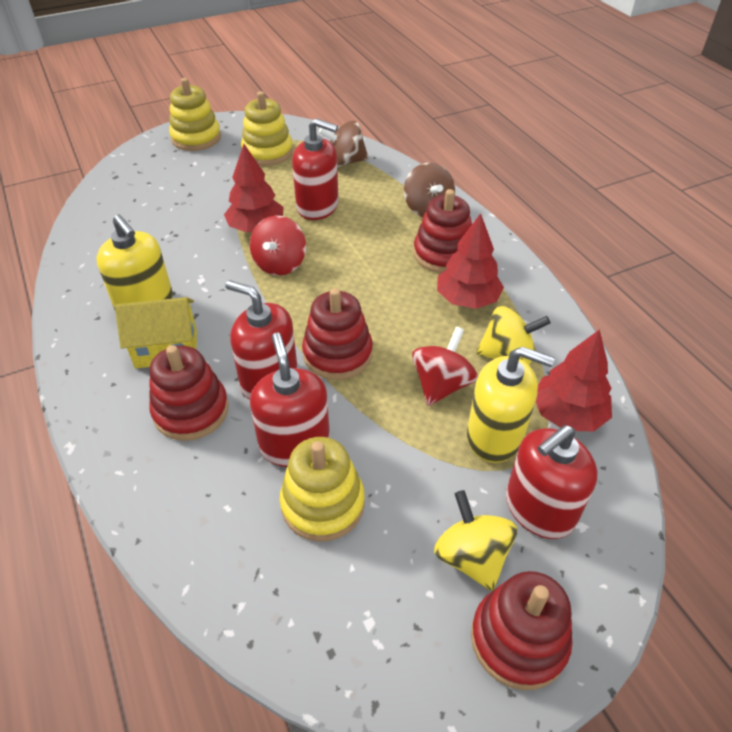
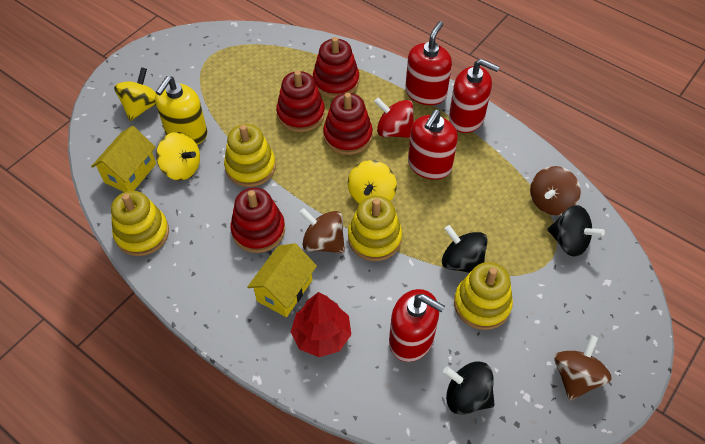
black spinning top: none = 0 -> [442,225,488,273] [443,362,495,415] [548,205,605,257] = 3
brown spinning top: [319,121,369,167] [404,163,455,217] = 2 -> [299,208,345,253] [530,166,581,215] [554,335,612,401] = 3
red spinning top: [250,216,306,276] [412,327,478,406] = 2 -> [374,98,414,138] = 1
red tree: [224,144,284,232] [437,213,504,309] [536,329,612,432] = 3 -> [291,292,351,357] = 1
yellow house: [115,297,197,368] = 1 -> [91,126,156,192] [247,243,317,317] = 2
yellow soap dispenser: [96,214,173,310] [467,346,555,463] = 2 -> [155,76,207,145] = 1
yellow spinning top: [434,490,517,591] [476,306,551,365] = 2 -> [114,67,156,121] [156,132,200,180] [348,160,397,204] = 3
yellow stacking toy: [169,78,221,151] [241,91,293,166] [280,437,365,542] = 3 -> [111,191,169,256] [224,124,276,187] [348,196,402,261] [454,262,513,330] = 4

